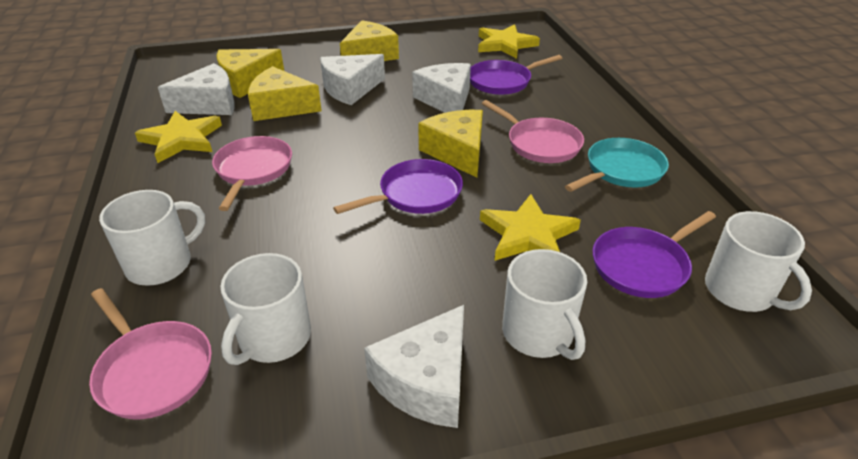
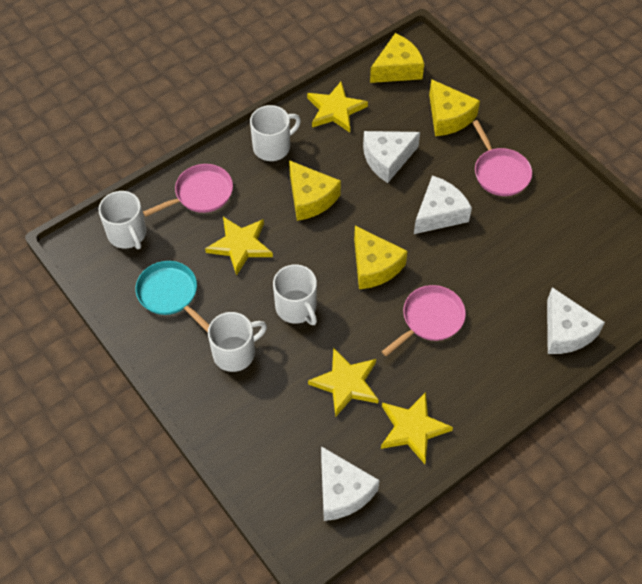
purple pan: [333,159,463,214] [470,55,562,95] [593,211,716,298] = 3 -> none = 0
yellow star: [135,111,222,163] [478,24,540,59] [480,194,581,261] = 3 -> [205,217,273,276] [307,81,368,133] [308,348,379,417] [381,392,453,464] = 4

